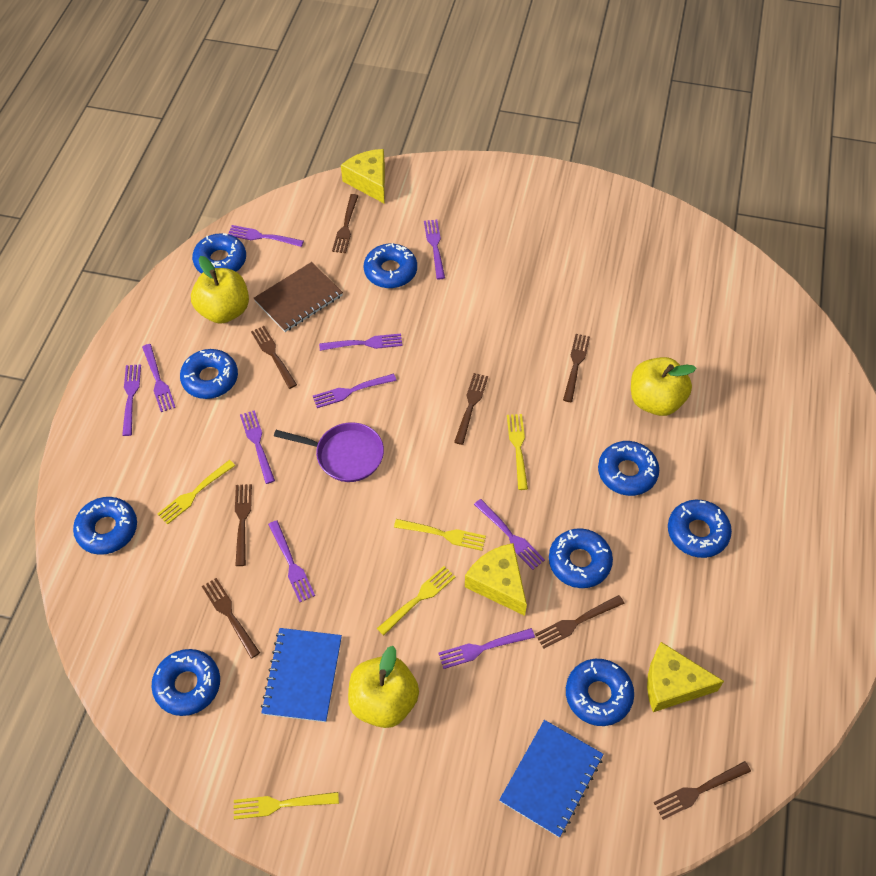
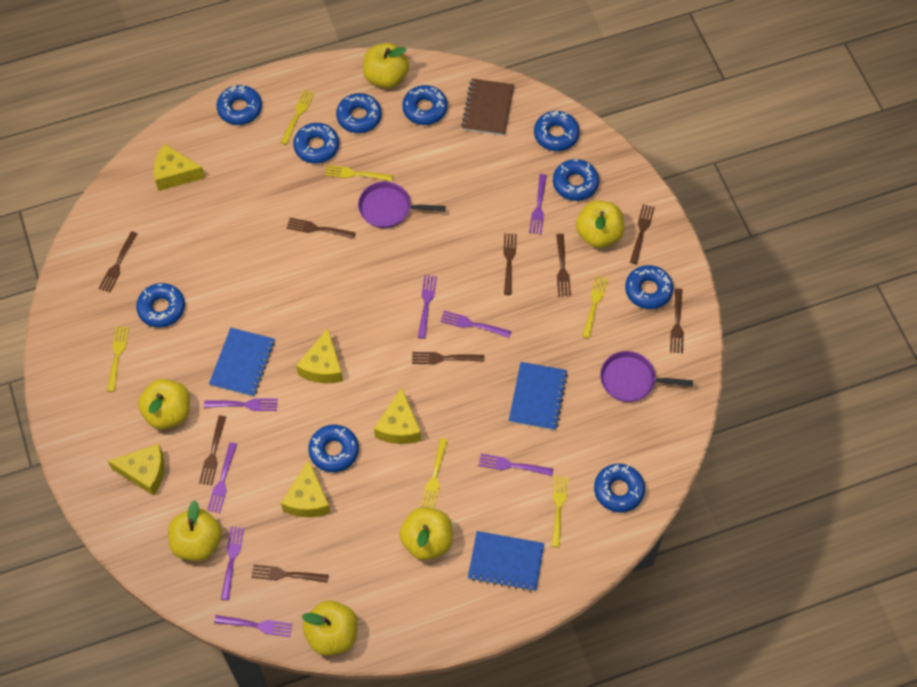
blue donut: [73,497,137,555] [151,649,220,716] [180,349,238,399] [192,233,246,274] [364,243,417,288] [549,528,613,588] [566,659,634,726] [598,441,659,496] [668,500,732,558] = 9 -> [136,283,185,328] [217,85,262,125] [293,123,339,163] [308,425,359,472] [336,93,382,133] [402,85,448,125] [534,111,580,151] [553,159,599,201] [594,464,645,512] [625,265,673,309] = 10
blue notebook: [261,628,342,722] [499,720,604,837] = 2 -> [209,328,275,397] [468,531,544,592] [509,362,568,430] = 3
brown fork: [202,578,260,658] [235,484,252,566] [251,326,297,389] [332,194,358,253] [454,373,488,445] [535,595,624,649] [563,334,590,402] [654,761,751,820] = 8 -> [99,231,138,292] [199,415,226,485] [251,564,329,583] [287,218,356,239] [412,352,484,364] [503,233,517,295] [556,234,571,296] [630,204,655,264] [670,288,684,353] = 9
purple fork: [122,364,141,436] [142,344,176,412] [228,225,304,247] [240,410,275,484] [268,520,315,602] [313,374,397,408] [319,334,402,351] [424,219,445,279] [438,628,535,669] [474,499,545,570] = 10 -> [204,398,278,411] [207,442,237,513] [214,615,293,637] [221,526,244,600] [418,275,437,339] [440,311,511,338] [478,454,553,476] [529,174,547,234] = 8
purple pan: [274,422,384,482] = 1 -> [358,182,446,228] [600,351,693,402] = 2
yellow apple: [191,256,249,324] [348,646,419,728] [631,357,697,416] = 3 -> [138,379,190,429] [168,500,222,561] [302,600,358,656] [363,43,409,88] [400,507,453,560] [576,201,625,248] = 6
yellow cheese: [341,149,385,203] [465,543,527,616] [647,642,724,712] = 3 -> [108,444,164,496] [154,144,205,191] [281,460,330,517] [296,328,343,383] [374,387,421,444] = 5
yellow fork: [158,460,235,524] [234,792,339,819] [377,566,456,636] [394,519,486,551] [507,414,528,490] = 5 -> [107,326,129,392] [280,90,315,145] [325,165,393,182] [421,438,448,509] [551,476,568,547] [582,276,608,338] = 6

